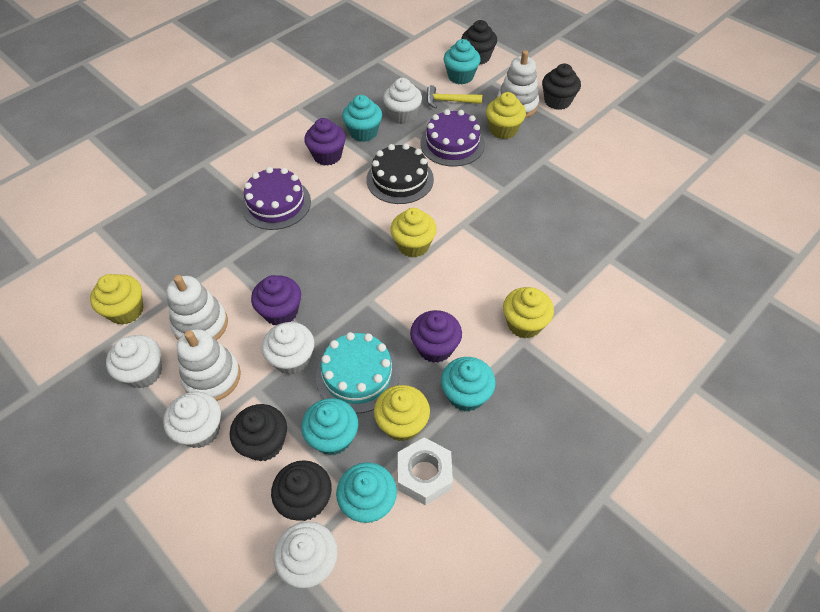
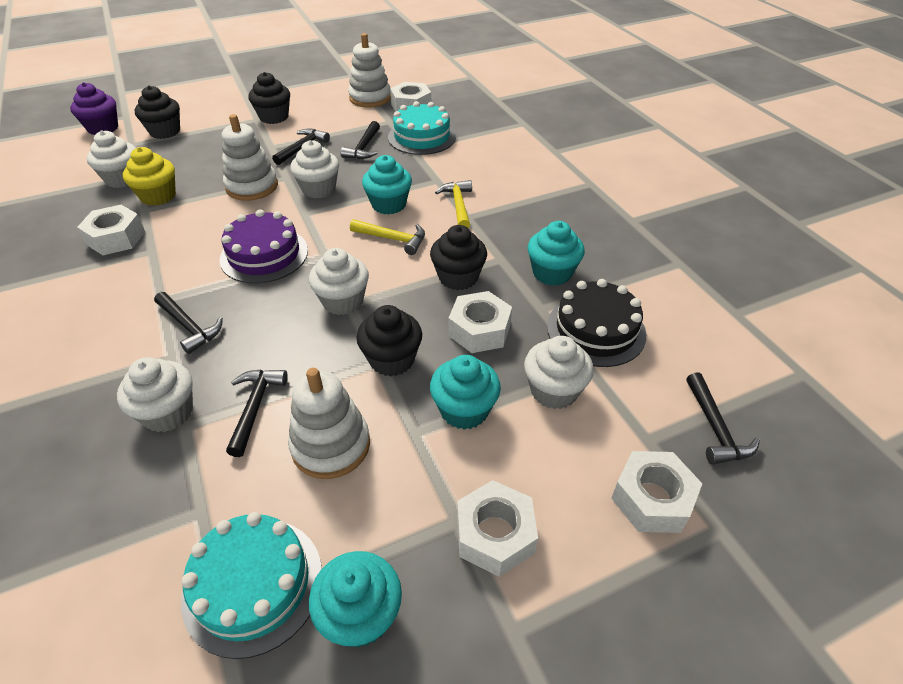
black hammer: none = 0 -> [154,292,223,354] [226,370,288,457] [272,128,330,165] [341,121,380,159] [686,372,760,465] = 5
purple cake: [241,167,311,230] [421,109,485,166] = 2 -> [220,209,308,283] = 1
purple cupcake: [251,275,301,325] [304,118,346,166] [410,310,462,363] = 3 -> [70,82,118,135] = 1
turquoise cake: [316,332,400,413] = 1 -> [181,512,322,659] [388,101,456,155] = 2
turquoise cupcake: [301,398,358,455] [336,462,397,523] [342,95,382,142] [441,357,496,412] [444,39,480,84] = 5 -> [309,551,402,648] [362,155,412,215] [430,355,501,430] [528,221,585,286] = 4
white nut: [398,437,453,505] = 1 -> [77,205,145,255] [390,82,431,112] [449,291,512,353] [457,480,538,577] [611,451,702,533] = 5
yellow cupcake: [90,274,143,325] [374,385,430,441] [390,208,437,258] [486,92,526,139] [503,287,554,339] = 5 -> [123,147,176,206] = 1
yellow hammer: [426,85,482,109] = 1 -> [350,219,425,255] [435,180,472,228] = 2

